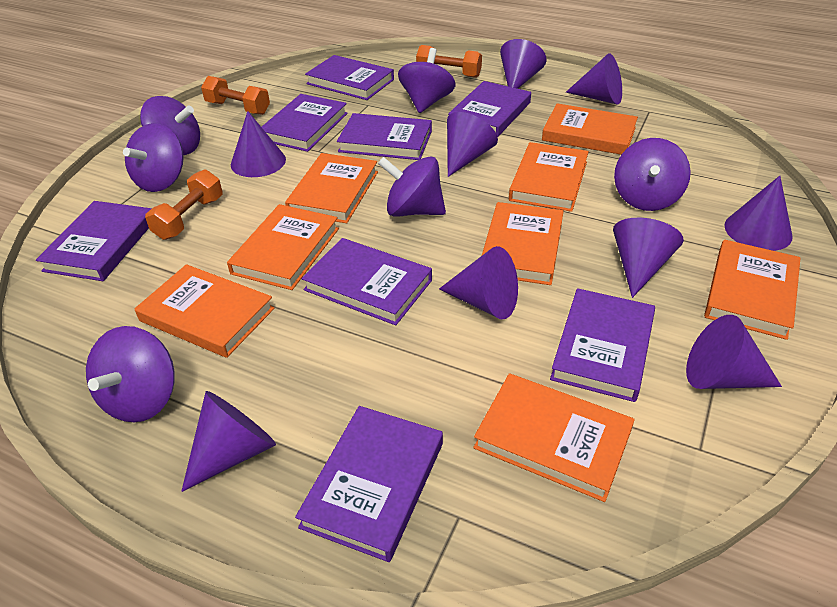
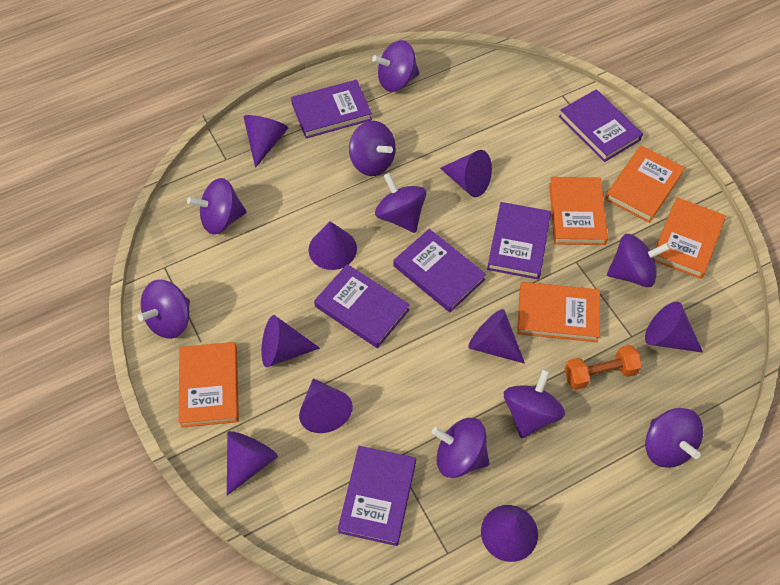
orange book: [135,264,274,358] [227,204,339,290] [285,153,378,223] [473,373,635,502] [482,202,564,285] [509,142,589,212] [542,103,638,155] [704,240,801,340] = 8 -> [179,342,239,428] [517,282,600,342] [549,177,608,245] [605,145,685,223] [654,197,726,279] = 5
orange dumbbell: [145,169,223,240] [201,76,270,115] [416,45,482,78] = 3 -> [565,345,642,390] = 1
purple book: [36,201,151,281] [262,94,348,152] [295,406,443,562] [302,238,432,325] [305,55,394,100] [337,113,432,160] [448,81,531,137] [550,288,655,402] = 8 -> [291,80,372,138] [314,264,410,348] [338,446,416,546] [394,229,486,312] [487,202,551,280] [559,89,643,162] = 6
purple spinning top: [86,326,175,422] [123,123,184,192] [140,96,200,155] [378,156,446,217] [398,48,456,113] [614,138,691,211] = 6 -> [138,280,190,339] [187,178,247,234] [349,121,396,176] [372,40,419,92] [375,173,426,233] [432,418,489,478] [504,369,565,439] [607,234,670,287] [645,408,703,468] = 9

